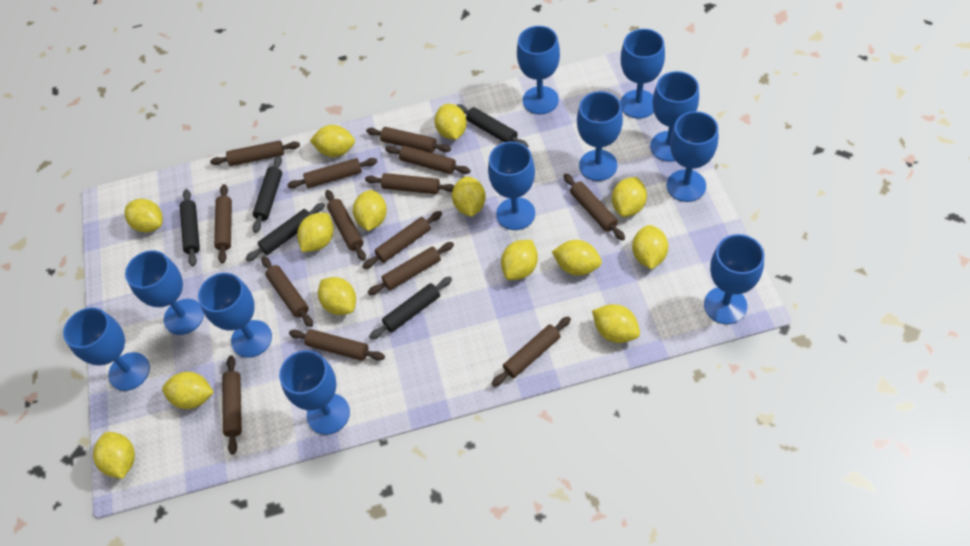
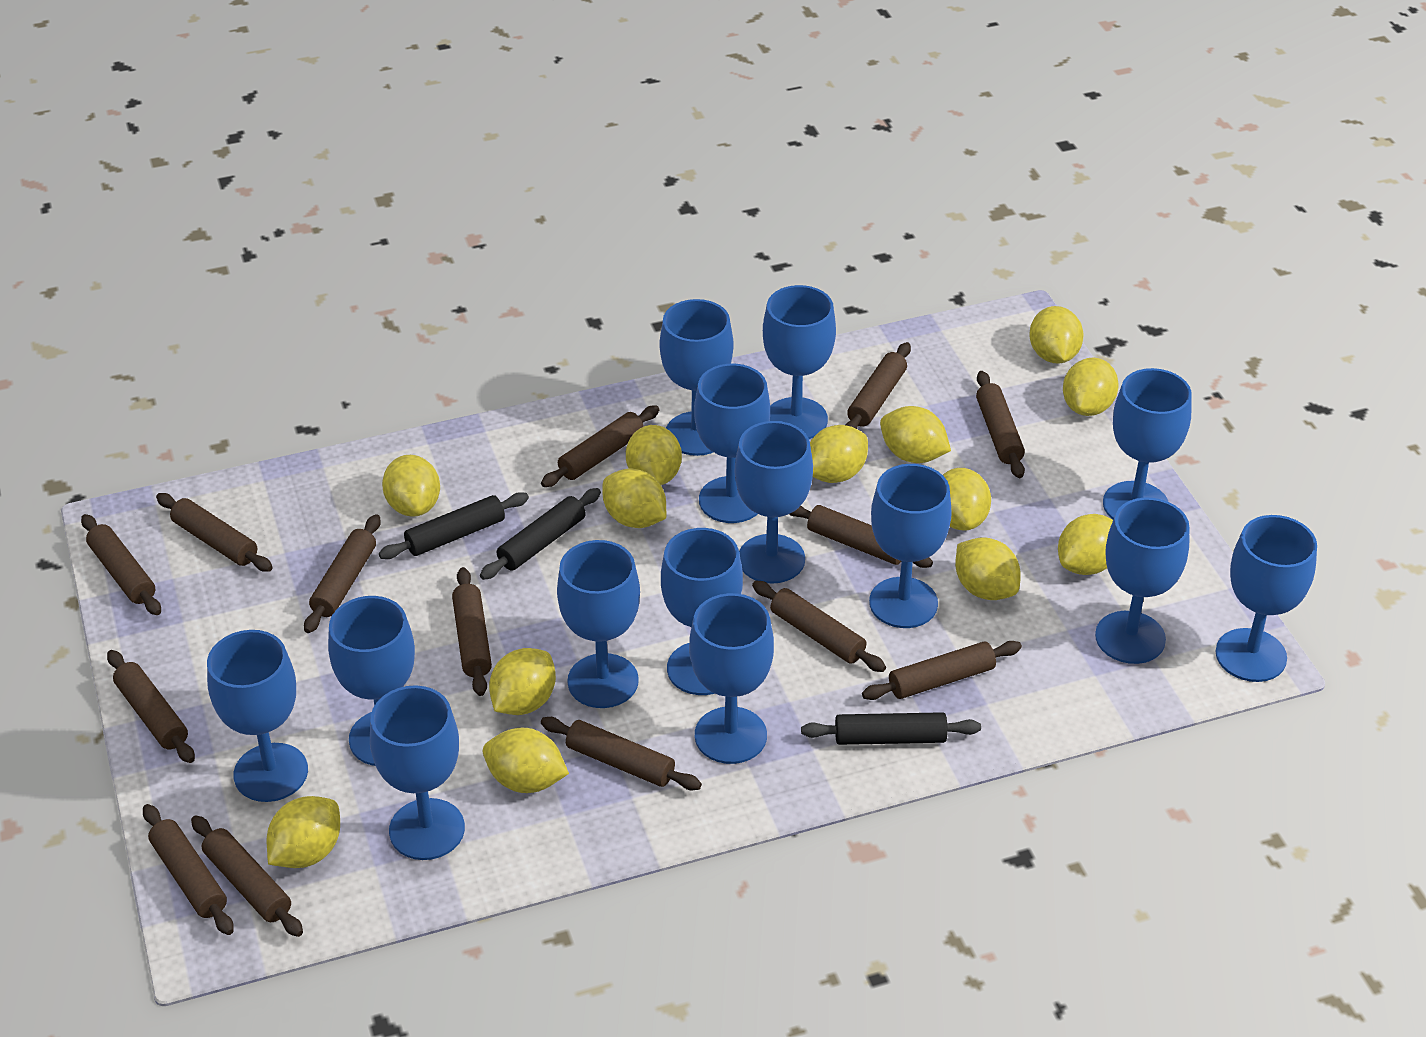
black rolling pin: [180,189,200,266] [245,203,325,262] [253,156,282,233] [369,276,452,340] [457,104,528,148] = 5 -> [379,492,529,559] [480,488,601,580] [801,712,981,745] = 3
blue goblet: [63,307,150,391] [125,250,204,335] [198,273,272,358] [279,350,350,435] [488,142,535,230] [517,26,560,114] [577,91,623,181] [620,29,665,119] [650,71,699,162] [666,111,718,202] [704,234,764,324] = 11 -> [207,630,308,802] [328,596,415,766] [370,685,465,860] [557,540,640,708] [660,299,734,456] [661,528,743,695] [689,593,774,764] [694,364,770,523] [735,421,813,584] [763,285,836,439] [869,464,952,628] [1095,498,1189,664] [1103,368,1192,520] [1216,515,1317,682] = 14
yellow lemon: [93,432,135,479] [124,199,163,233] [162,372,214,409] [297,213,334,252] [310,125,355,157] [318,277,356,315] [353,190,387,231] [435,104,467,140] [452,176,486,217] [501,240,538,280] [552,240,602,276] [592,304,640,343] [612,177,647,217] [632,225,668,269] = 14 -> [267,796,340,868] [382,455,440,517] [483,728,569,793] [489,648,556,715] [602,469,666,528] [626,425,682,485] [810,425,868,483] [880,406,951,463] [943,468,991,530] [955,537,1021,600] [1029,306,1084,364] [1058,514,1113,575] [1063,358,1119,416] = 13

